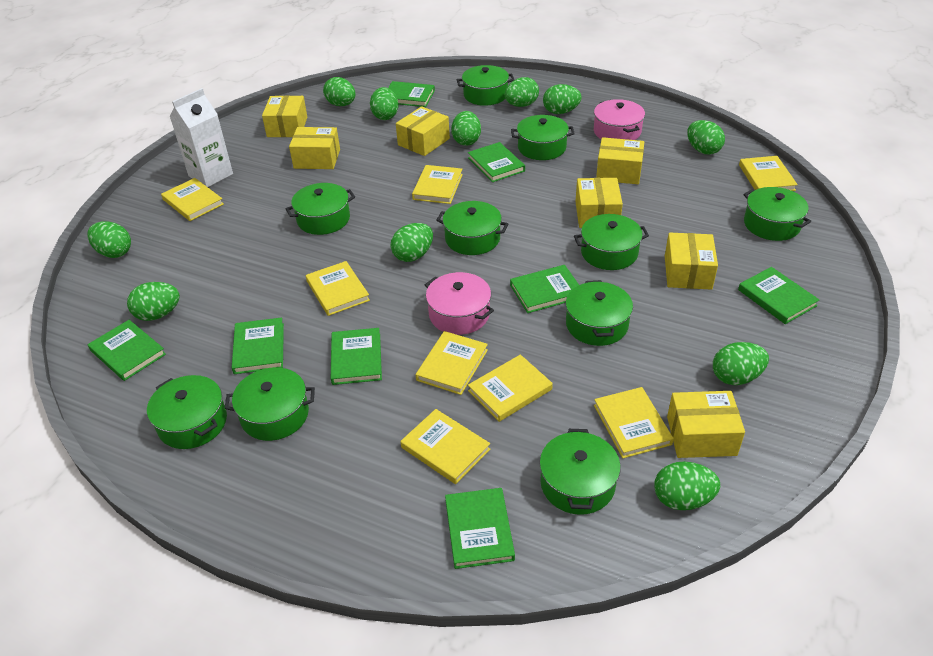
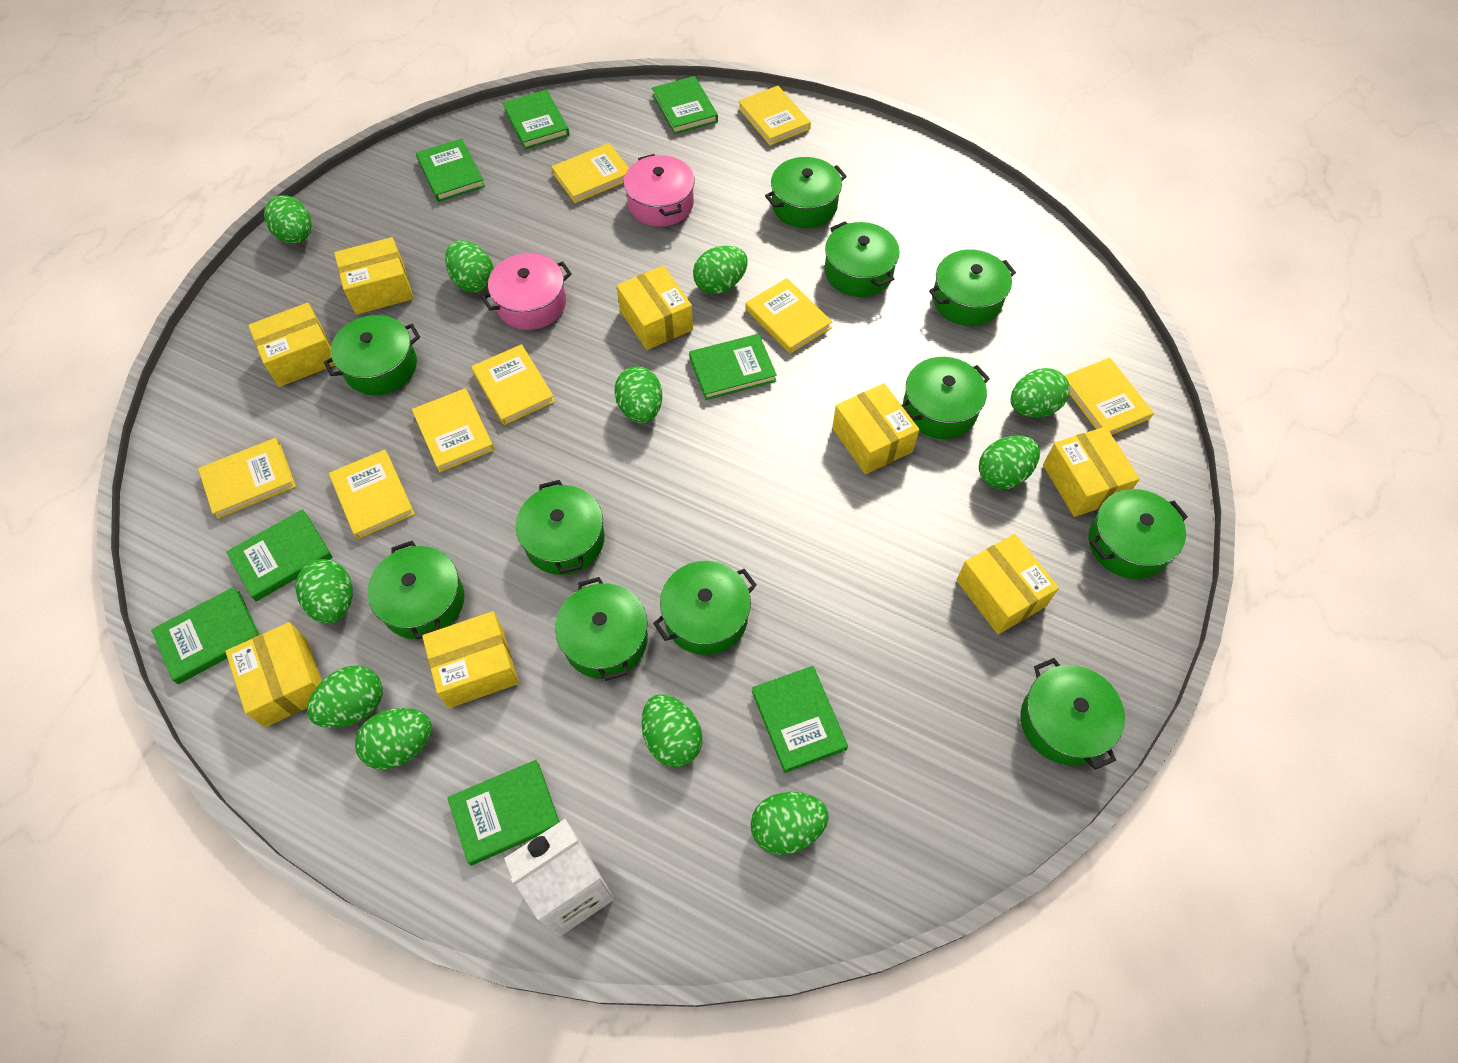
green pot: [147,375,227,449] [224,368,315,441] [286,183,355,235] [437,201,508,255] [457,65,514,106] [511,115,575,160] [540,429,621,515] [566,280,633,346] [574,214,649,270] [744,187,811,241] = 10 -> [324,315,420,395] [367,541,464,639] [516,480,605,575] [555,577,648,681] [653,561,757,655] [765,157,847,228] [825,221,900,297] [902,357,990,439] [929,249,1016,326] [1020,658,1125,770] [1088,489,1188,579] = 11
yellow box: [262,95,307,137] [289,127,340,169] [396,106,450,156] [575,178,623,228] [596,137,644,184] [665,233,718,290] [667,391,745,458] = 7 -> [225,622,322,728] [248,303,335,387] [334,237,413,315] [422,611,519,708] [617,266,693,350] [832,383,919,474] [957,534,1059,634] [1043,427,1140,517] = 8

